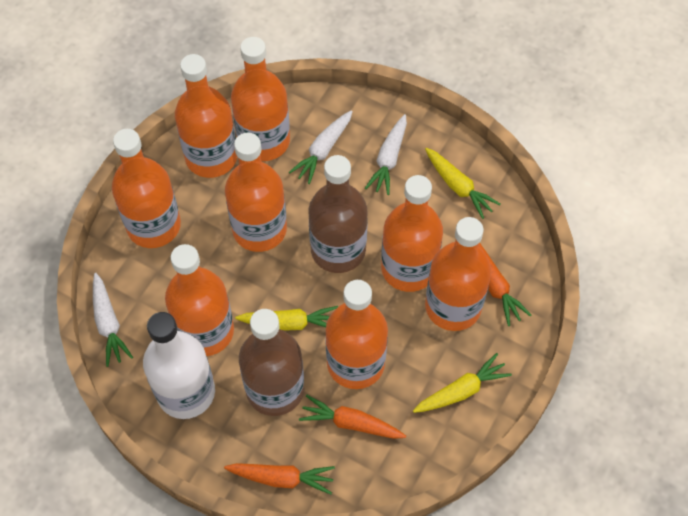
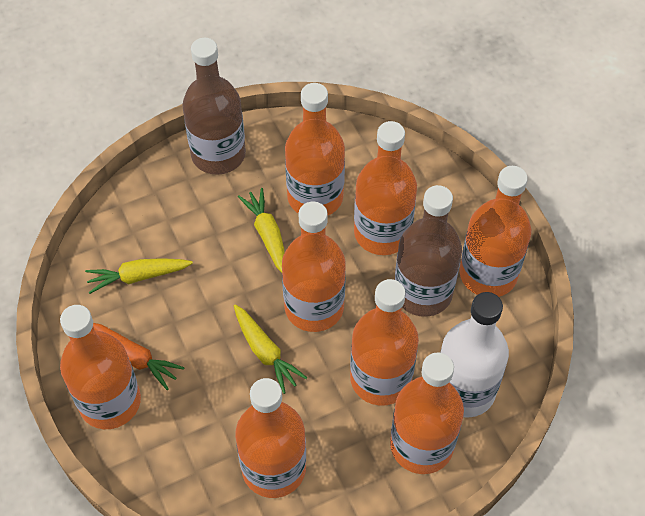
orange carrot: [224,463,335,495] [299,395,406,439] [478,243,531,326] = 3 -> [93,323,185,390] = 1
white carrot: [93,273,133,367] [289,110,353,184] [365,114,407,195] = 3 -> none = 0

